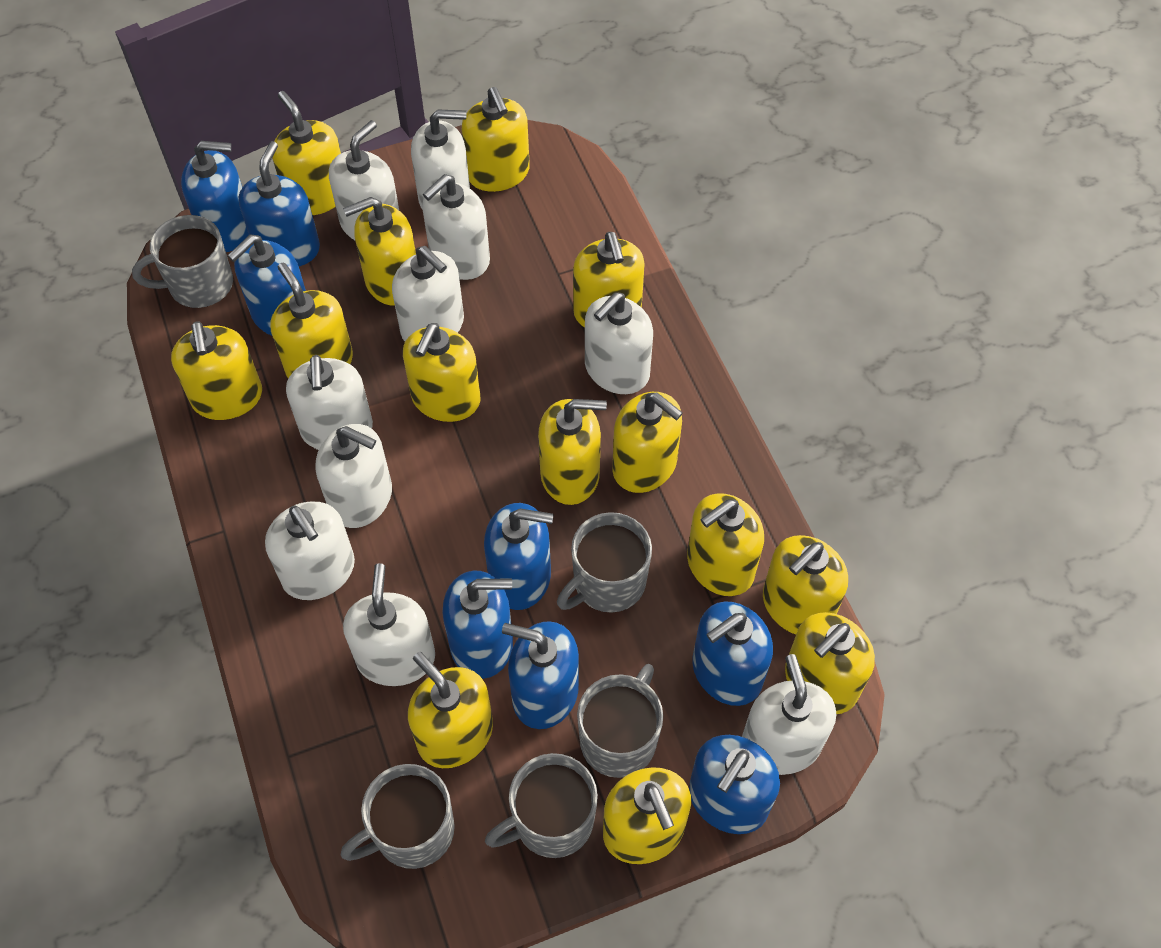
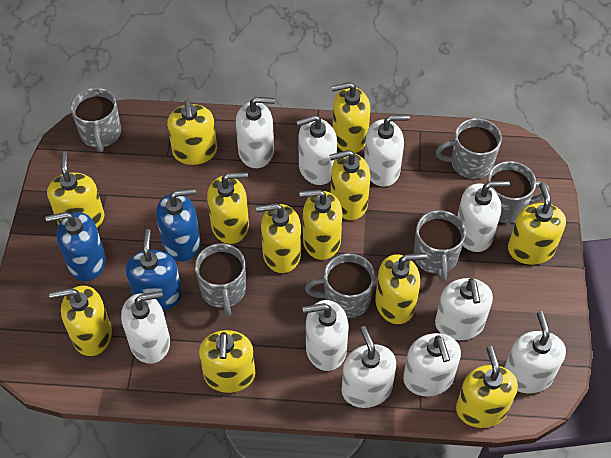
blue soap dispenser: [181,141,249,252] [228,235,306,336] [239,141,320,266] [443,570,513,679] [484,503,554,610] [502,621,579,729] [689,735,780,834] [692,601,773,706] = 8 -> [45,212,106,281] [126,229,182,311] [156,188,201,262] = 3
grey mug: [132,215,233,308] [341,764,455,869] [485,753,598,858] [557,512,652,613] [577,664,663,778] = 5 -> [70,88,121,152] [195,243,246,317] [305,253,375,318] [414,210,466,282] [436,118,502,179] [487,161,549,223] = 6
yellow soap dispenser: [171,321,262,420] [270,262,353,378] [272,91,341,215] [343,197,416,306] [403,323,480,422] [408,652,493,768] [462,87,530,192] [538,399,607,505] [573,232,645,327] [603,767,691,864] [612,392,683,493] [687,493,764,596] [763,535,848,634] [785,612,875,714] = 14 -> [47,151,105,227] [49,286,112,356] [167,100,217,165] [199,330,255,393] [207,172,249,244] [256,203,301,273] [299,190,343,260] [329,150,370,220] [331,82,370,153] [375,253,427,324] [456,346,518,428] [508,182,566,265] = 12

